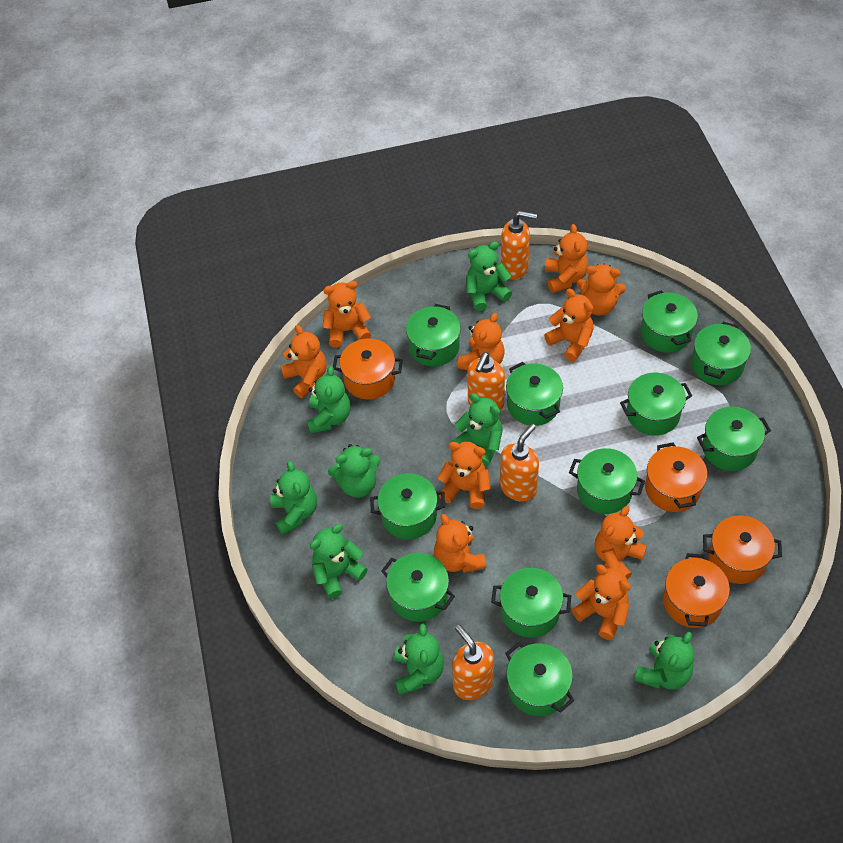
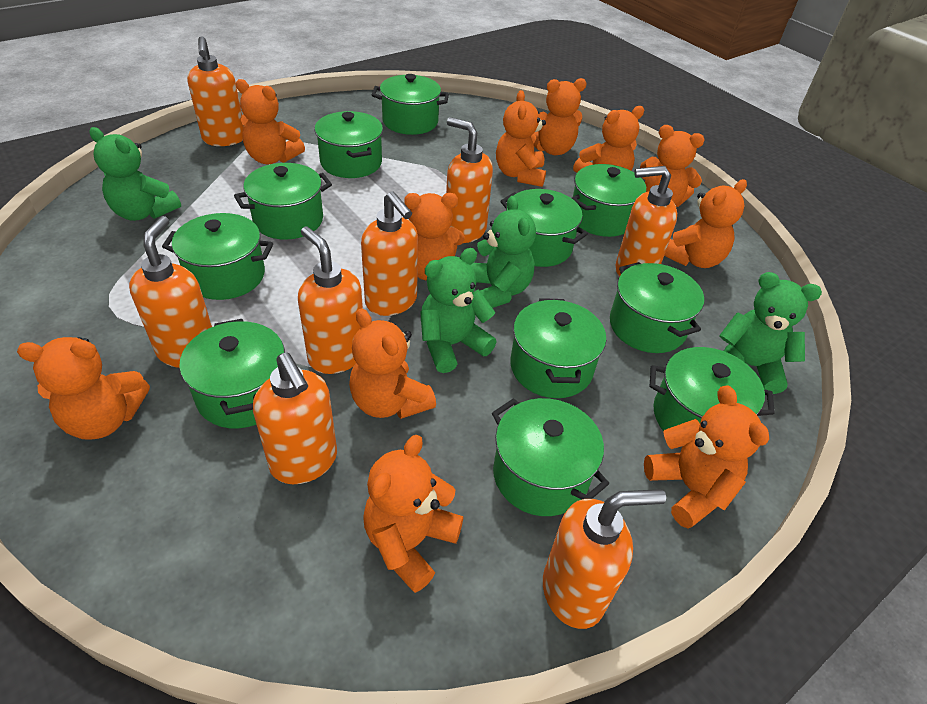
green teddy bear: [270,461,317,535] [307,366,351,433] [310,524,368,599] [328,444,380,498] [394,624,444,695] [452,393,503,466] [466,242,512,311] [634,632,694,690] = 8 -> [89,127,181,221] [420,248,496,373] [471,196,536,308] [719,272,822,394] = 4
orange pot: [333,339,403,400] [645,442,707,512] [663,553,730,628] [703,516,782,584] = 4 -> none = 0
orange soap dispenser: [452,625,494,700] [467,352,505,411] [500,424,539,502] [501,211,537,280] = 4 -> [129,216,212,368] [187,36,244,146] [253,353,337,484] [298,226,363,374] [361,191,418,316] [446,117,493,243] [543,489,666,629] [616,166,677,277] = 8
orange teddy bear: [281,325,327,398] [322,281,371,348] [434,514,486,573] [438,442,491,509] [457,313,504,370] [544,288,594,362] [545,224,588,293] [572,564,631,640] [576,264,626,315] [595,506,647,579] = 10 -> [17,337,150,440] [236,79,305,164] [349,308,436,419] [363,435,463,593] [404,193,465,280] [496,90,546,187] [534,78,587,155] [573,106,644,173] [640,125,705,207] [644,385,769,529] [664,179,747,268] = 11

